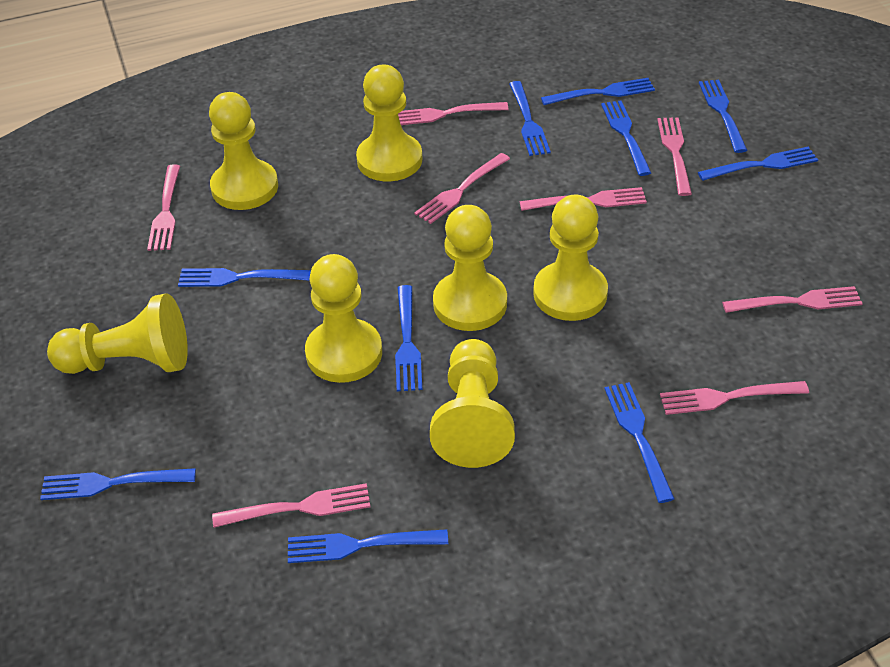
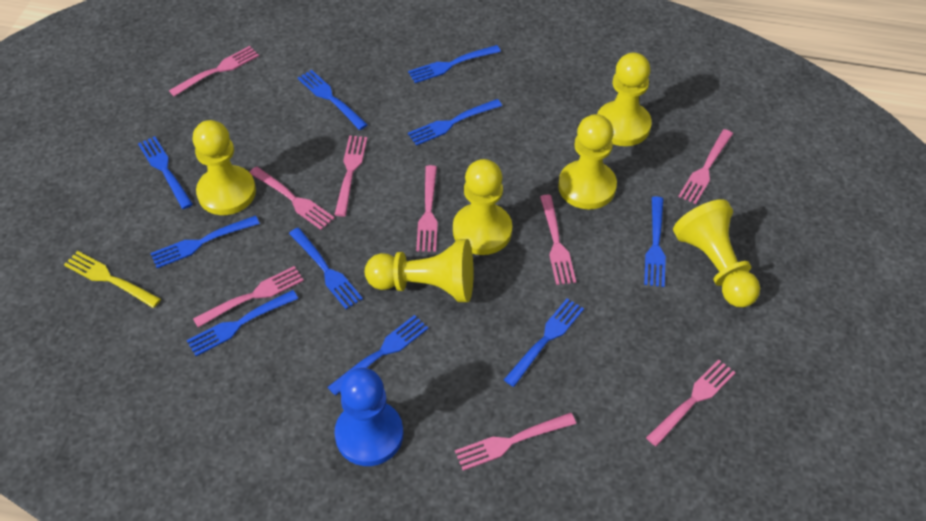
blue pawn: none = 0 -> [334,368,403,466] = 1
pink fork: [147,164,180,251] [212,483,371,528] [398,102,509,125] [414,153,510,224] [520,187,647,211] [657,117,692,196] [660,381,809,415] [722,286,863,313] = 8 -> [169,46,259,96] [193,266,304,327] [249,166,335,230] [334,136,367,217] [416,165,438,252] [455,412,576,471] [540,195,576,285] [646,359,736,447] [678,129,733,204] = 9
yellow fork: none = 0 -> [64,251,161,308] = 1
yellow pawn: [47,293,188,374] [209,92,278,210] [305,254,382,383] [356,64,423,181] [430,339,515,468] [433,205,507,331] [533,195,608,321] = 7 -> [193,120,256,215] [365,239,473,302] [453,159,512,255] [558,114,617,209] [597,52,652,146] [673,199,760,307] = 6

